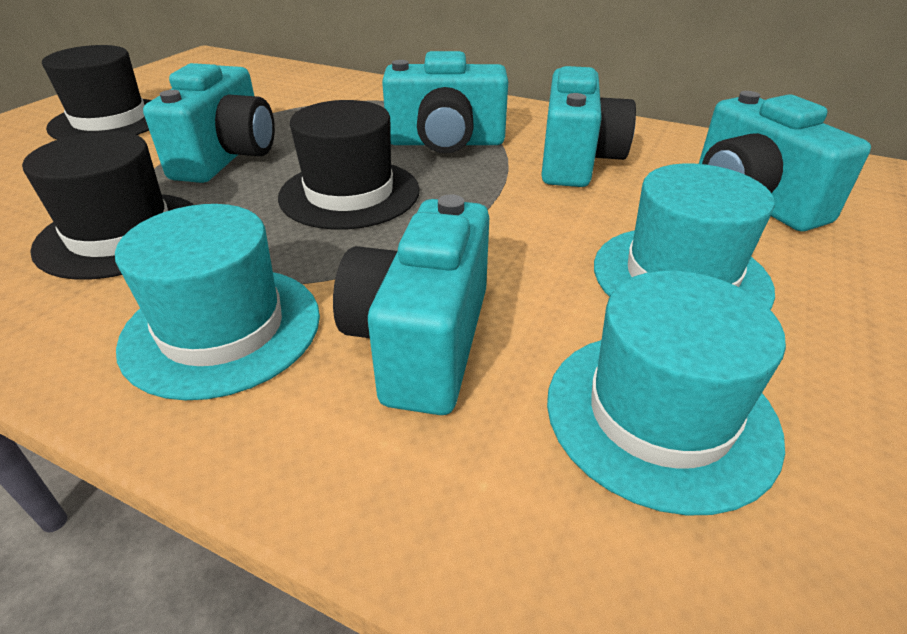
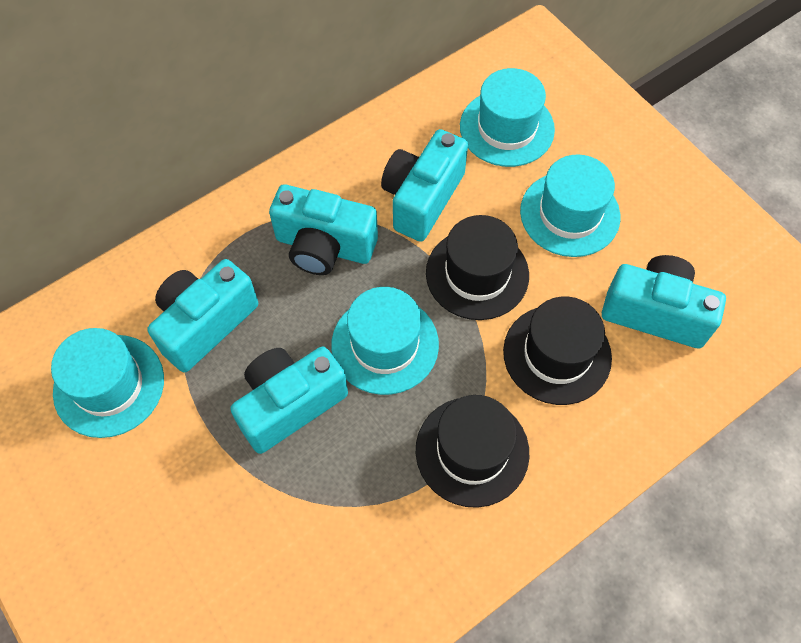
turquoise hat: [115,204,320,400] [547,271,786,516] [594,163,775,310] = 3 -> [51,328,164,438] [331,287,439,395] [460,68,555,167] [520,154,620,257] = 4

